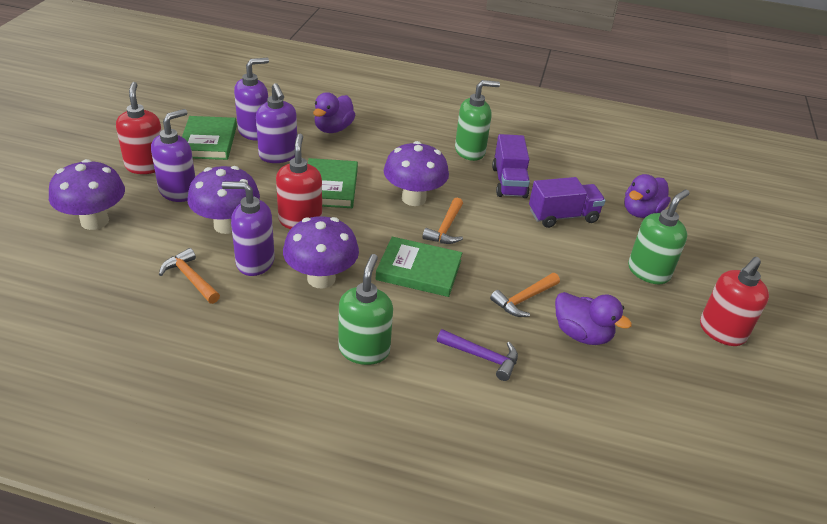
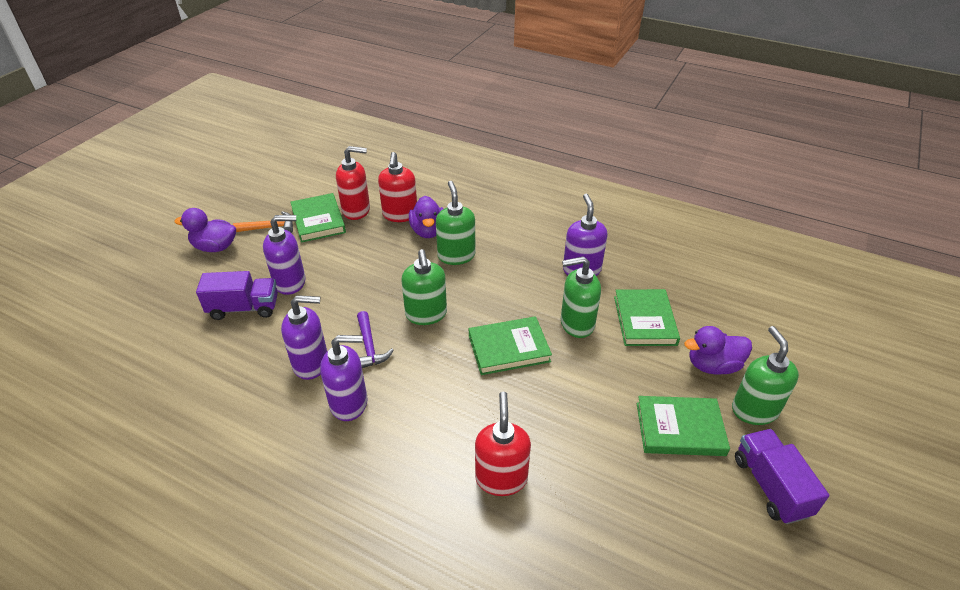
green book: [182,116,237,160] [308,158,358,208] [376,237,462,297] = 3 -> [290,193,346,243] [469,316,552,375] [614,289,680,346] [637,396,730,456] = 4
green soap dispenser: [338,254,393,365] [455,80,500,161] [628,189,689,284] = 3 -> [402,249,447,325] [436,181,475,265] [561,256,601,338] [732,326,799,425] = 4
orange hammer: [159,248,220,304] [423,198,463,244] [490,273,560,317] = 3 -> [233,211,293,233] = 1
purple mushroom: [49,159,125,230] [187,166,260,234] [283,216,359,288] [384,141,449,206] = 4 -> none = 0

